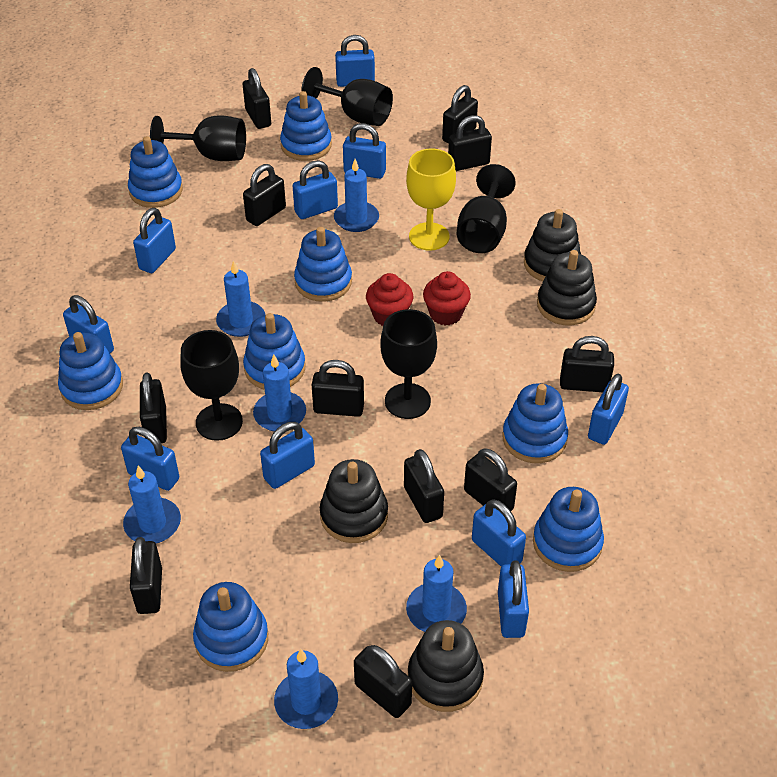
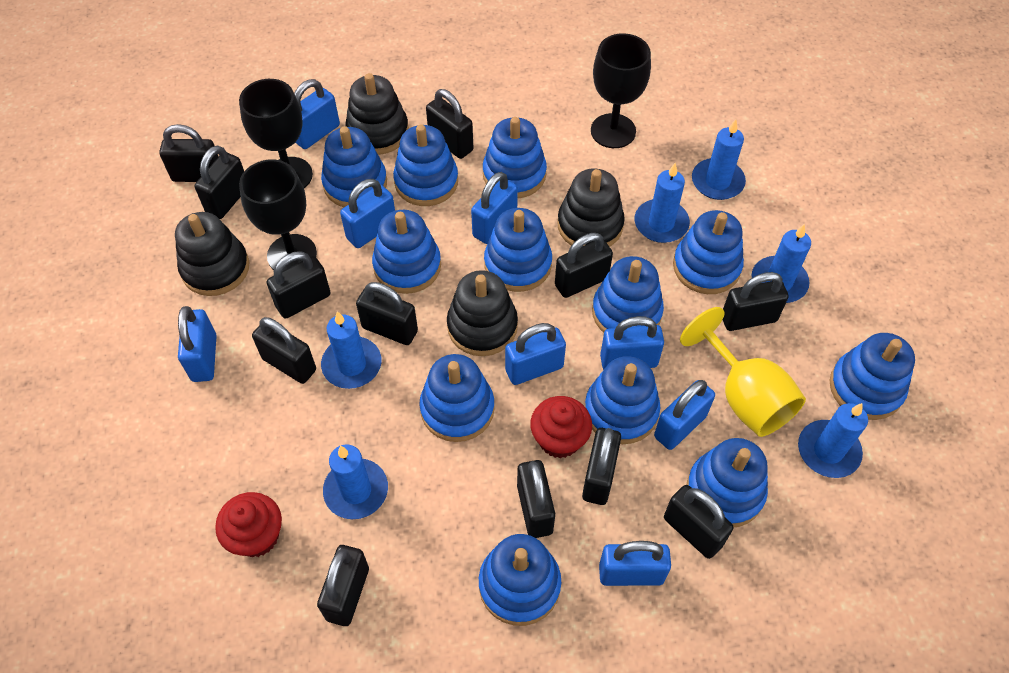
black goblet: [150,115,246,161] [180,330,243,441] [301,67,393,126] [380,309,437,419] [457,164,516,253] = 5 -> [239,79,313,188] [239,159,317,271] [591,33,651,148] = 3
black padlock: [130,537,162,614] [140,372,167,443] [243,68,271,129] [243,164,286,226] [312,360,364,417] [354,645,412,718] [404,449,444,523] [442,85,478,143] [448,115,492,171] [464,448,517,512] [560,336,614,392] = 11 -> [159,124,219,182] [194,145,244,219] [252,317,316,384] [267,251,331,319] [317,545,369,626] [356,282,418,345] [426,89,473,159] [517,460,555,538] [555,233,613,298] [582,428,621,505] [664,485,733,559] [723,272,789,331] = 12
blue padlock: [63,295,114,354] [121,427,179,491] [133,208,176,273] [260,422,315,489] [292,160,338,219] [335,35,375,87] [343,123,386,179] [472,499,526,567] [498,561,529,638] [588,374,629,445] = 10 -> [178,306,217,382] [294,79,340,149] [340,179,395,248] [471,172,518,244] [505,323,566,385] [599,541,671,586] [600,316,664,370] [654,380,715,450] = 8
blue stacking toy: [58,332,123,410] [128,136,183,208] [193,582,268,672] [243,313,306,390] [280,91,332,161] [294,227,352,302] [502,383,568,463] [533,487,604,572] = 8 -> [321,126,387,207] [372,210,441,294] [393,124,458,206] [419,354,495,442] [479,534,561,626] [483,117,547,198] [484,208,552,292] [585,356,660,444] [592,256,664,332] [673,210,744,294] [687,438,768,528] [829,333,915,420] = 12

